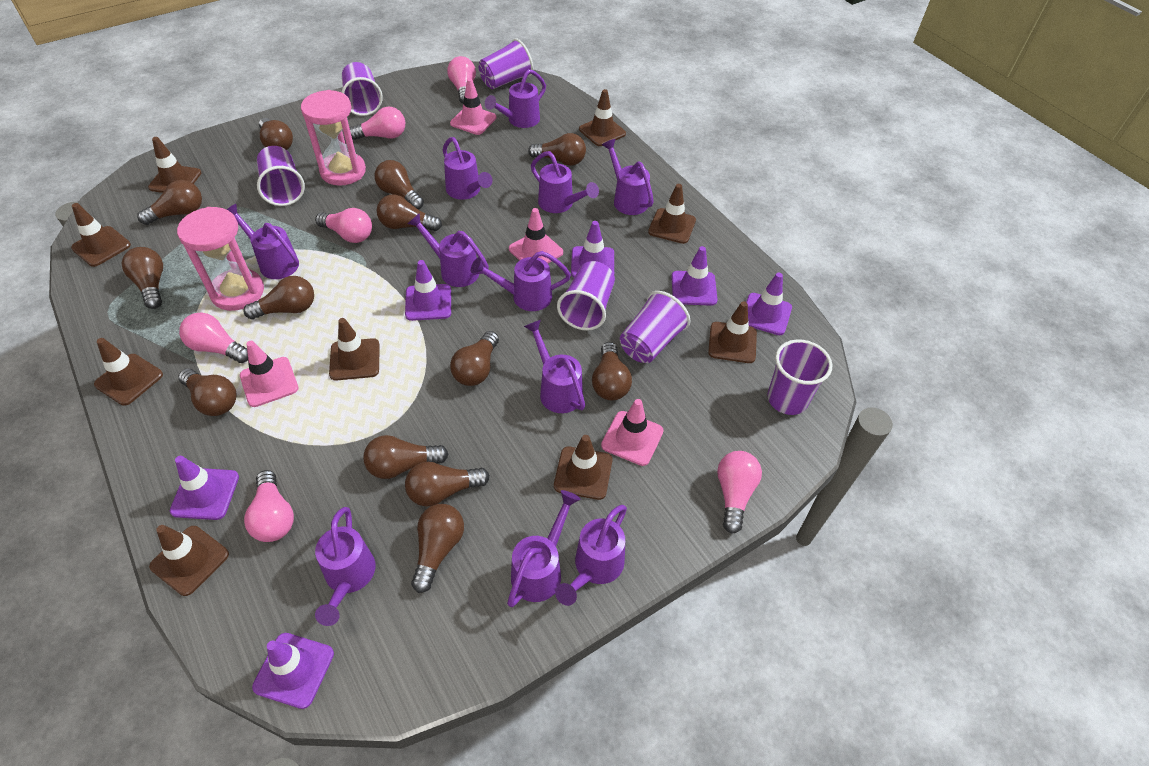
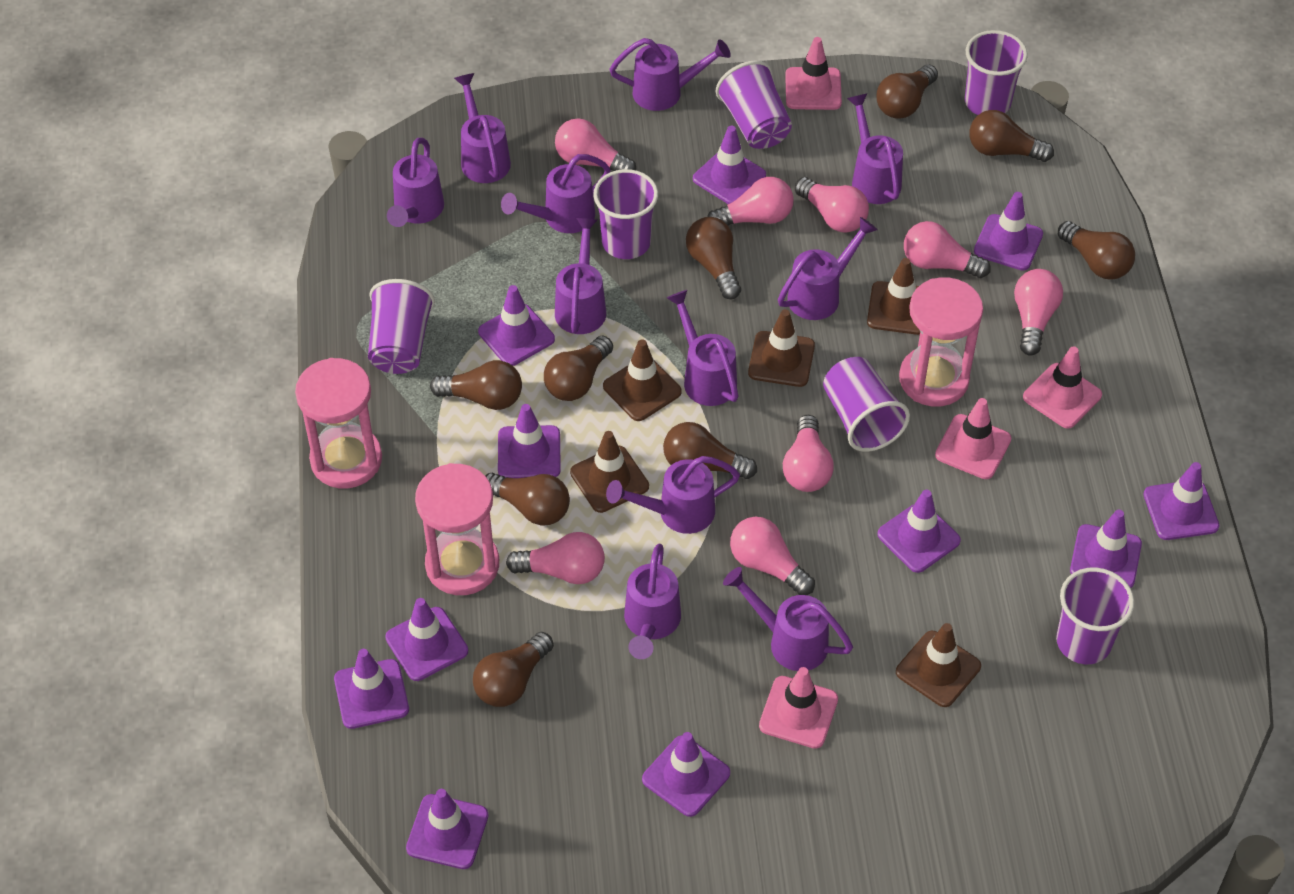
brown light bulb: [122,247,163,309] [137,180,202,225] [178,369,237,416] [243,276,314,319] [259,118,293,150] [363,435,448,479] [375,160,424,209] [377,194,442,231] [405,462,490,507] [411,504,464,593] [450,331,499,386] [528,133,586,166] [592,342,632,400] = 13 -> [430,360,522,410] [473,632,554,707] [485,473,570,526] [544,336,613,401] [663,422,757,479] [686,217,741,299] [876,64,938,119] [969,110,1054,162] [1058,221,1135,280] = 9
brown traffic cone: [71,203,131,267] [94,338,163,405] [148,137,201,193] [149,525,229,596] [329,318,380,381] [554,435,612,500] [579,89,626,146] [648,184,696,244] [708,301,757,363] = 9 -> [570,431,649,513] [603,339,682,421] [748,309,815,387] [867,258,920,335] [896,623,981,707] = 5
pink hourglass: [177,207,264,311] [301,90,366,186] = 2 -> [295,358,382,488] [415,463,499,595] [899,277,983,407] = 3
pink light bulb: [179,312,248,363] [244,470,294,542] [315,208,372,243] [350,107,405,140] [447,56,476,104] [717,451,762,534] = 6 -> [506,532,605,584] [555,118,636,171] [707,177,794,226] [730,517,815,595] [783,415,834,492] [795,177,869,233] [904,221,991,278] [1014,269,1063,356] = 8
purple traffic cone: [170,456,239,520] [252,633,334,709] [405,260,451,321] [571,221,614,277] [671,246,718,306] [746,273,792,335] = 6 -> [334,649,409,729] [385,598,468,681] [406,789,489,869] [478,285,555,366] [498,404,561,478] [642,732,730,817] [693,126,766,204] [877,490,961,573] [974,192,1043,271] [1070,510,1142,588] [1143,462,1219,540] = 11

